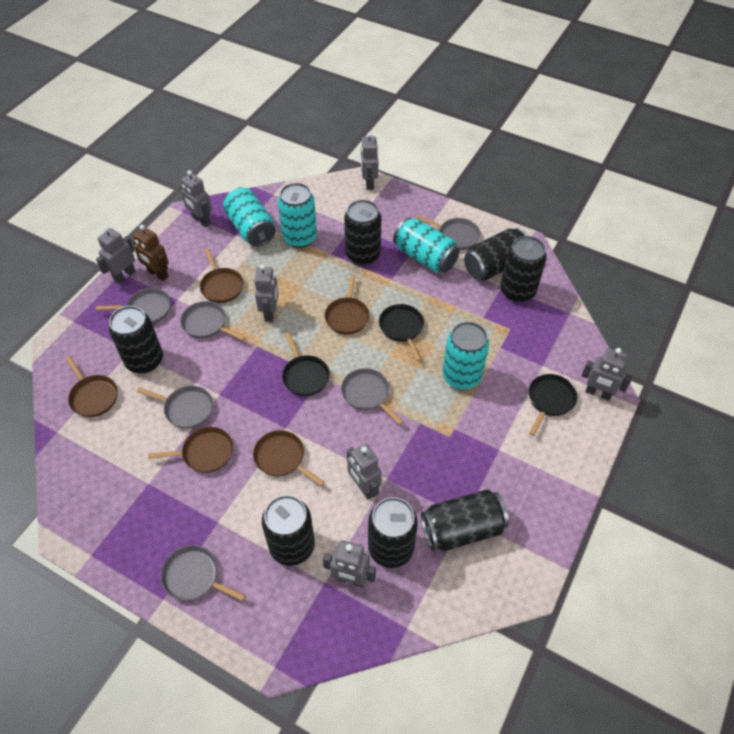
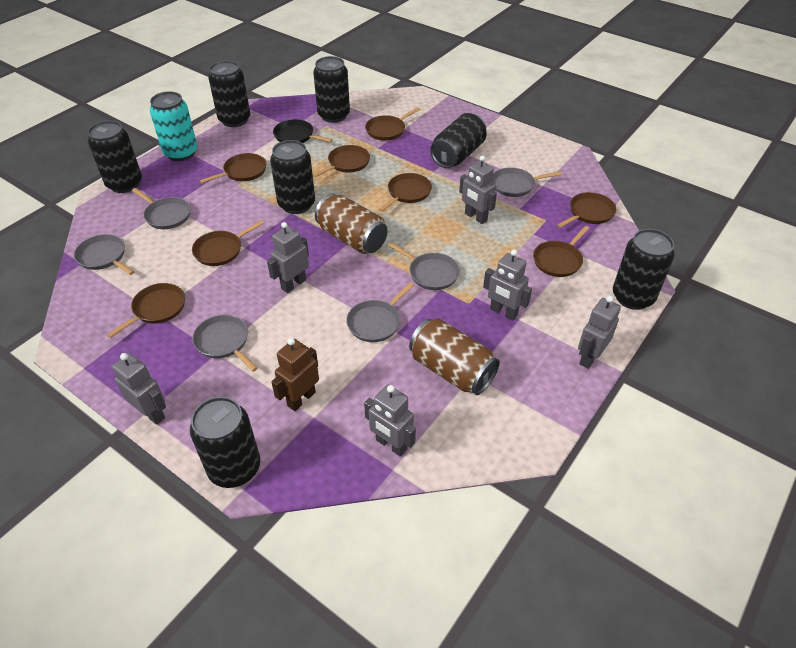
black pan: [282,332,330,396] [379,304,424,361] [529,374,577,436] = 3 -> [273,119,333,143] = 1
brown can: none = 0 -> [315,194,388,254] [409,319,500,395] = 2
brown pan: [66,357,118,417] [148,427,233,473] [200,248,244,303] [253,430,325,486] [325,274,369,334] = 5 -> [107,283,185,338] [192,220,264,266] [200,153,267,183] [313,145,370,178] [365,107,420,141] [379,173,432,212] [533,226,590,277] [557,192,616,228] = 8
grey robot: [96,227,135,284] [180,170,212,227] [254,264,278,322] [323,540,376,588] [347,443,382,499] [361,132,378,190] [581,348,632,401] = 7 -> [112,353,166,425] [267,222,309,293] [364,385,416,457] [459,155,497,224] [483,250,532,320] [578,296,621,369] = 6
turquoise can: [223,187,275,247] [278,183,317,248] [393,217,460,273] [442,322,489,390] = 4 -> [150,92,197,161] = 1

